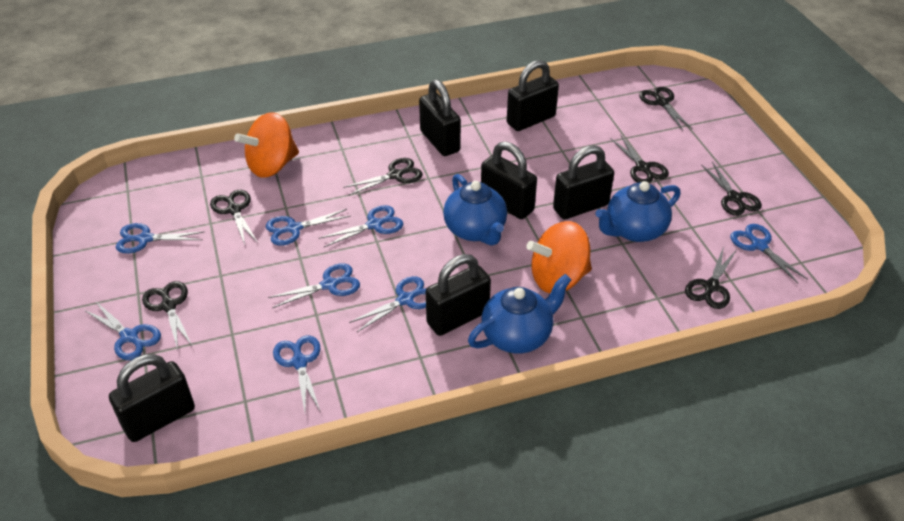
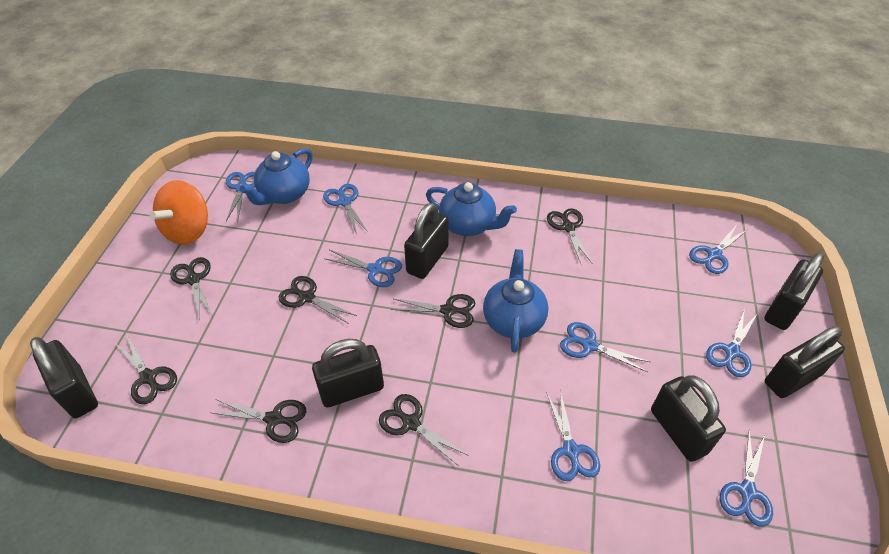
orange spinning top: [234,112,299,178] [526,221,592,293] = 2 -> [149,180,208,245] = 1

